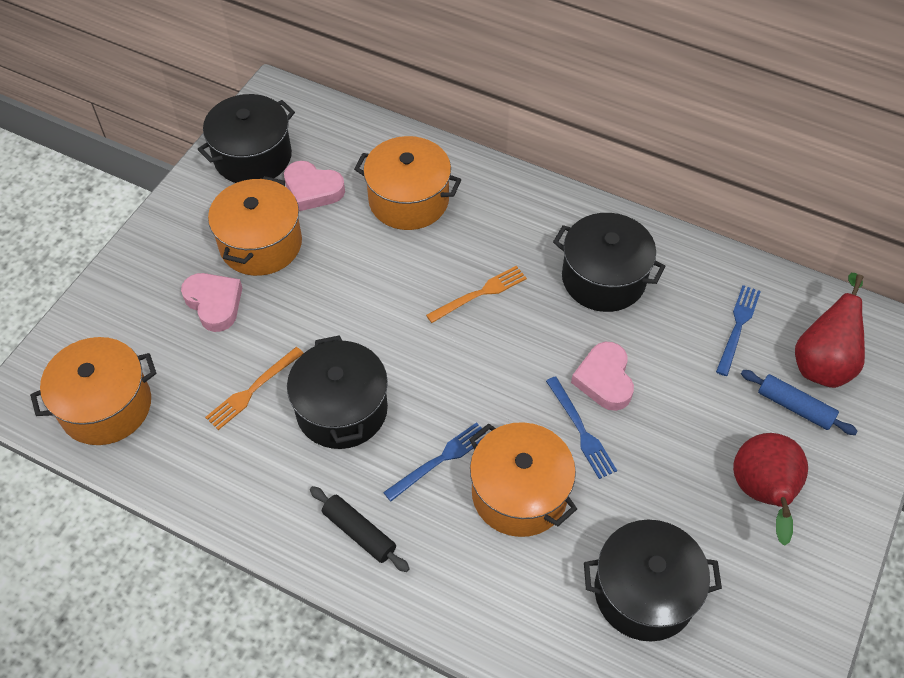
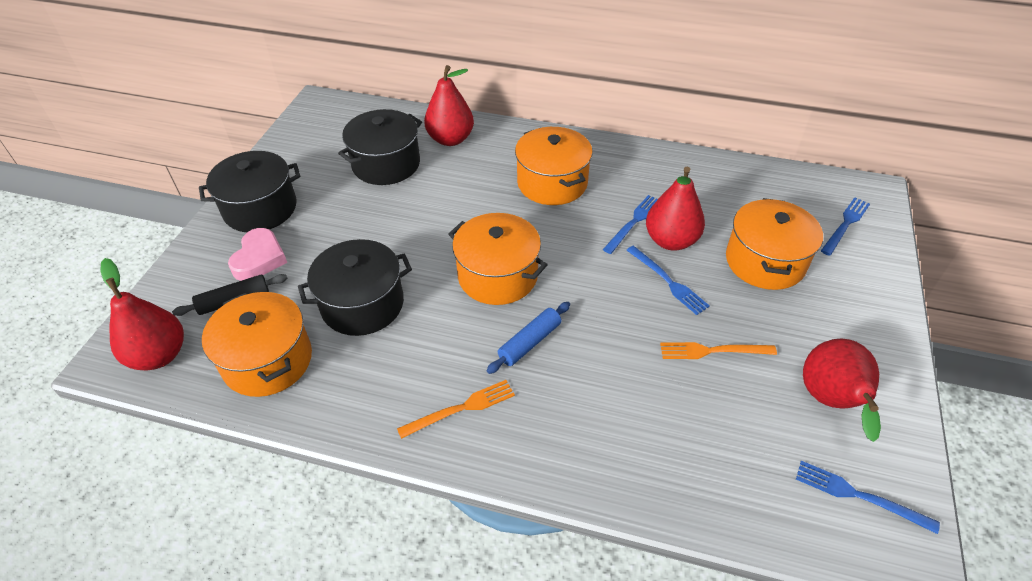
black pot: [198,94,295,183] [287,335,388,449] [553,213,666,312] [584,520,722,642] = 4 -> [199,151,301,232] [298,239,412,336] [338,109,422,185] = 3
blue fork: [383,422,486,501] [546,376,617,479] [716,285,761,376] = 3 -> [603,195,658,254] [627,246,710,315] [796,461,940,534] [821,197,870,256] = 4
pink heart: [181,273,242,332] [284,161,345,211] [571,342,634,411] = 3 -> [228,228,287,281] = 1
red pear: [733,433,808,546] [795,273,865,388] = 2 -> [100,258,184,370] [424,65,474,146] [646,167,705,251] [803,339,881,442] = 4

